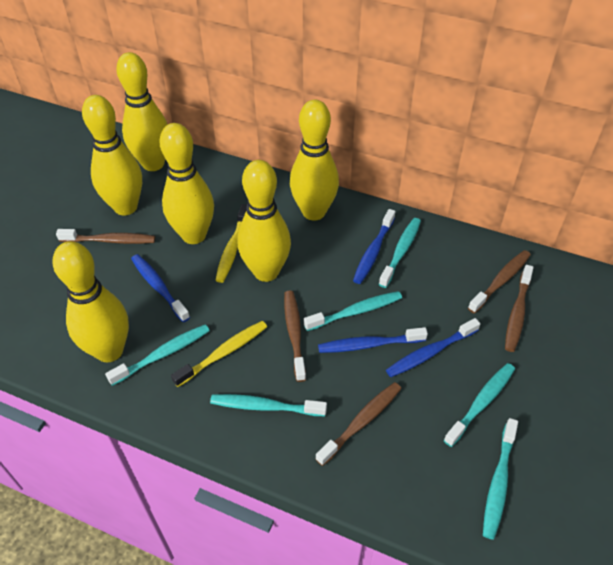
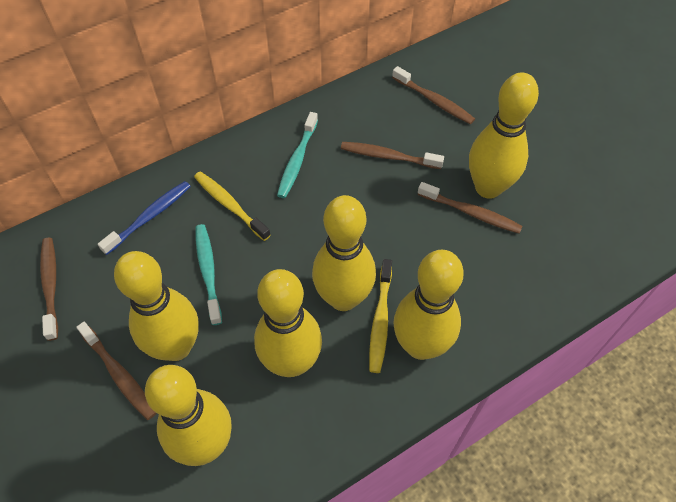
blue toothbrush: [131,254,190,322] [318,327,428,353] [353,209,396,284] [386,318,480,377] = 4 -> [98,181,191,255] = 1
turquoise toothbrush: [105,324,210,386] [210,394,327,416] [304,291,402,331] [379,218,421,288] [444,363,515,447] [483,418,518,540] = 6 -> [195,224,222,325] [277,112,318,198] = 2

